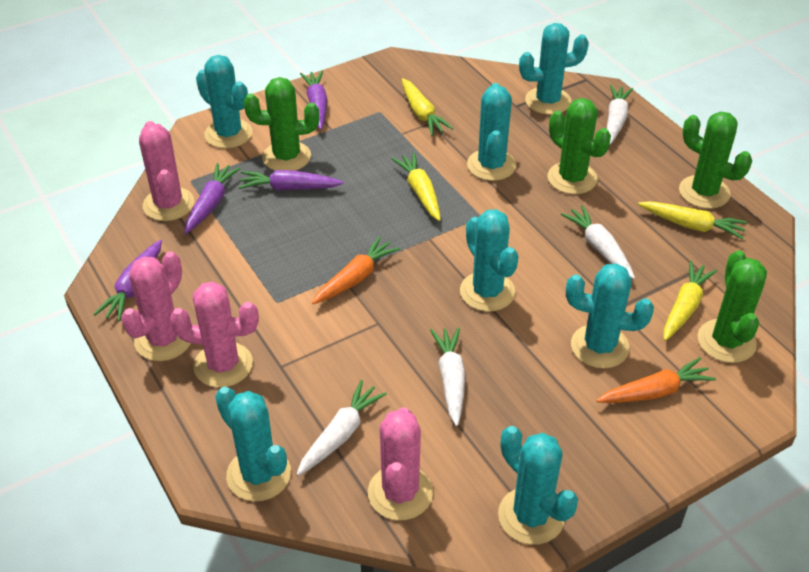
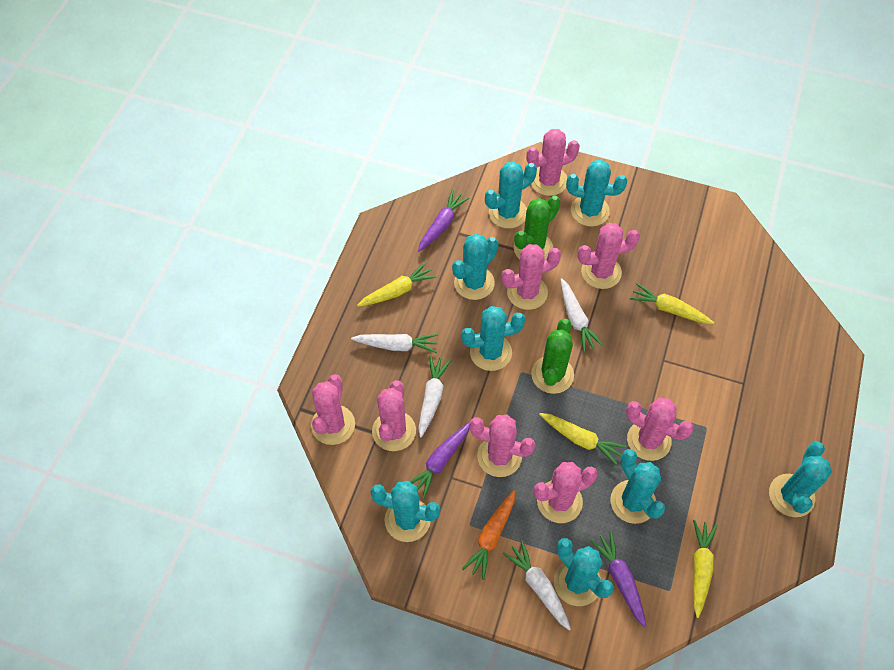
green cactus: [244,77,319,171] [547,98,611,194] [679,112,752,209] [698,250,767,363] = 4 -> [514,195,561,259] [531,318,574,394] = 2
orange carrot: [312,236,400,304] [596,357,716,403] = 2 -> [462,491,515,580] = 1
pink cactus: [121,252,191,361] [139,121,194,221] [170,281,259,388] [368,407,433,520] = 4 -> [311,374,355,445] [372,380,416,451] [469,415,536,477] [501,244,561,310] [526,129,580,196] [533,462,598,523] [578,223,640,289] [626,398,694,461] = 8
purple carrot: [94,240,162,322] [184,163,241,234] [238,170,344,191] [300,71,327,130] = 4 -> [410,422,470,499] [418,190,469,252] [590,531,646,628] = 3
turquoise cactus: [196,55,252,148] [215,387,291,502] [460,209,519,312] [467,83,516,181] [498,426,578,545] [519,23,589,115] [566,263,654,368] = 7 -> [371,481,440,542] [452,234,499,300] [461,306,525,371] [485,162,537,229] [554,538,614,606] [566,160,627,227] [610,449,665,524] [769,441,832,517] = 8

